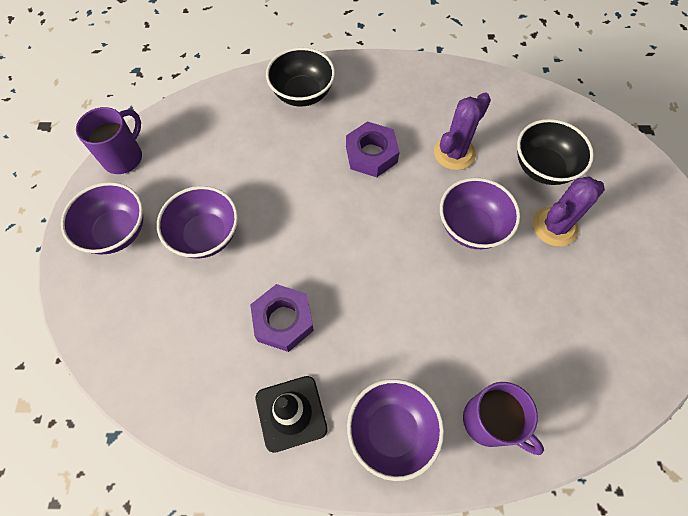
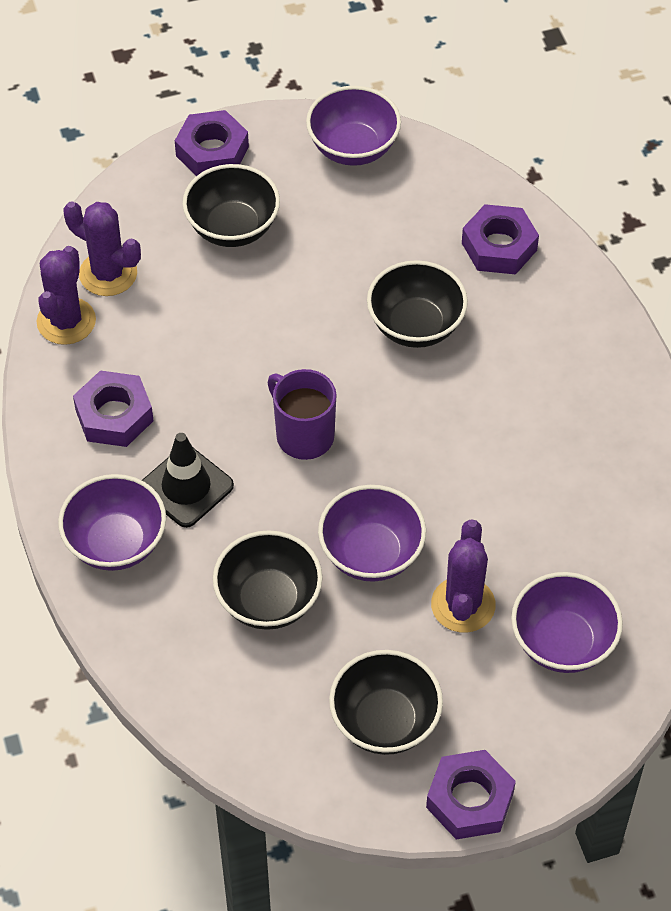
black bowl: [266,47,335,106] [517,119,594,185] = 2 -> [182,164,280,247] [213,530,323,630] [329,650,443,755] [367,260,468,348] = 4
purple cactus: [434,92,491,170] [533,177,605,247] = 2 -> [37,246,96,345] [63,201,141,296] [431,519,496,633] = 3
purple mug: [76,107,142,174] [463,382,544,455] = 2 -> [268,369,336,460] = 1
purple nut: [250,284,314,352] [346,121,399,177] = 2 -> [73,370,154,447] [175,110,249,176] [426,750,516,840] [462,204,539,274] = 4

